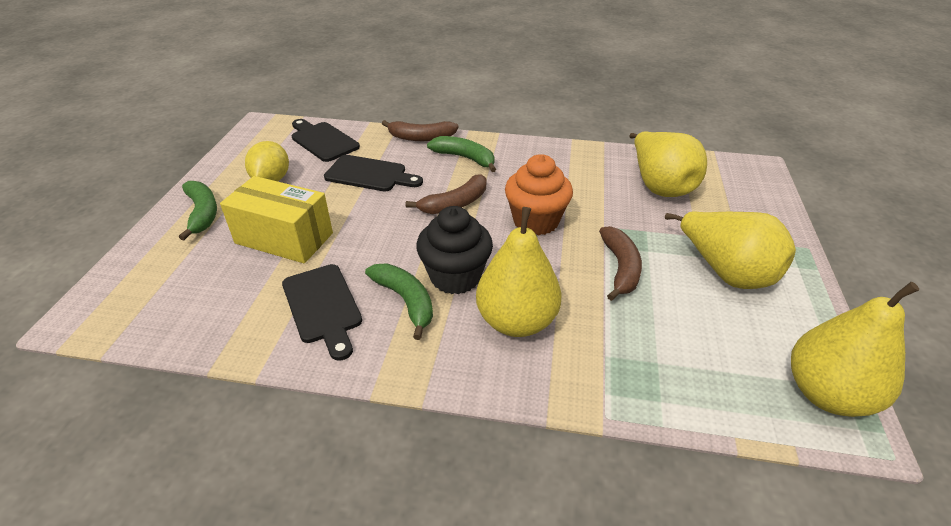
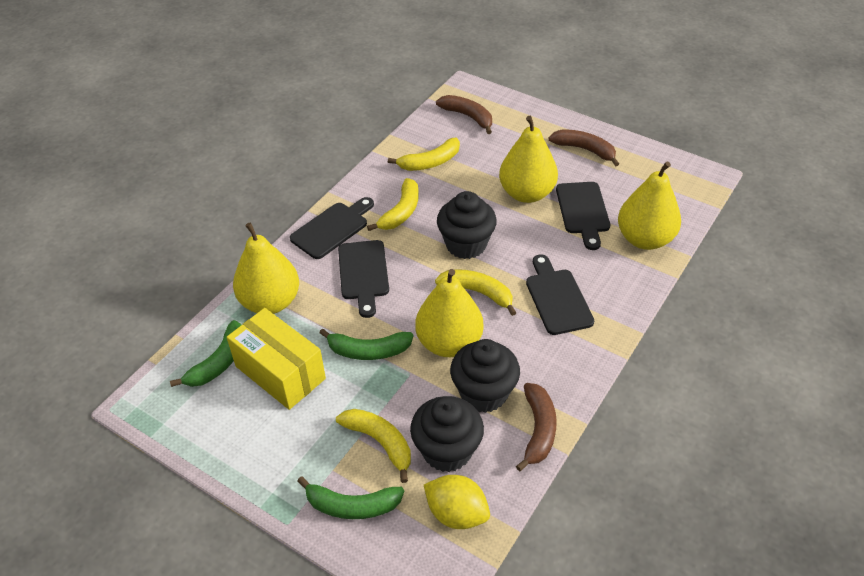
black cupcake: [416,206,493,294] = 1 -> [410,396,484,472] [437,191,497,259] [450,339,520,413] = 3
black cutting board: [282,264,362,361] [292,119,360,162] [324,155,423,192] = 3 -> [290,197,374,259] [338,240,389,318] [526,254,594,335] [556,182,610,250] = 4
orange cupcake: [505,154,573,235] = 1 -> none = 0
yellow banana: none = 0 -> [336,409,411,483] [367,178,419,231] [388,138,460,171] [435,269,517,316] = 4

